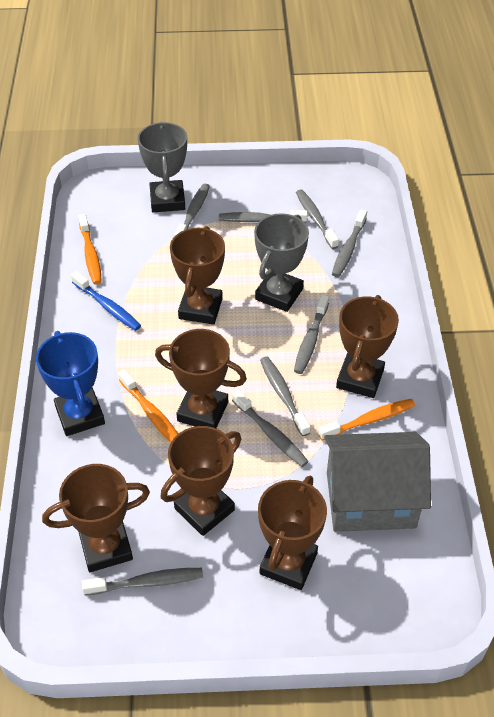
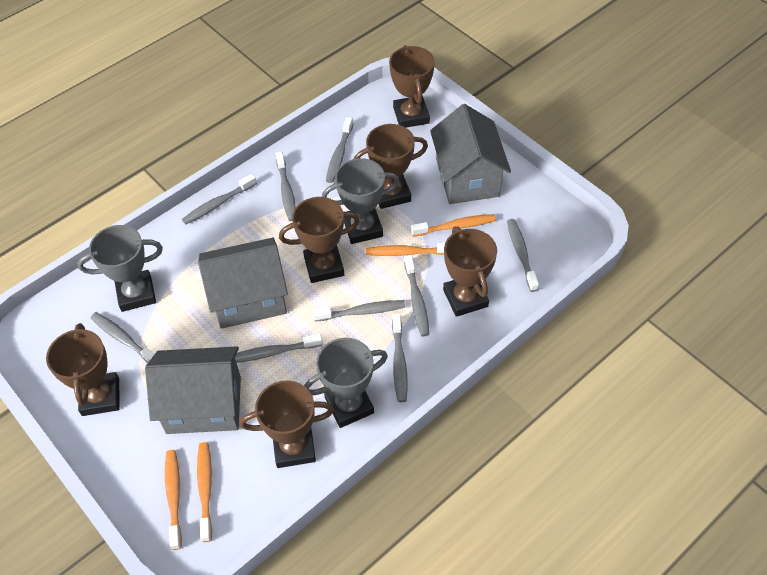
blue toothbrush: [71,271,141,331] = 1 -> none = 0
blue trophy: [36,331,105,436] = 1 -> none = 0
grey house: [324,432,431,532] = 1 -> [145,346,241,434] [198,238,288,329] [430,104,511,204] = 3
grey toothbrush: [82,568,203,595] [174,184,210,237] [219,210,307,223] [232,390,309,467] [260,356,311,437] [294,294,329,374] [296,189,339,249] [332,210,367,277] = 8 -> [91,312,154,363] [182,174,257,225] [235,334,323,363] [276,152,296,221] [313,300,405,322] [326,117,353,183] [392,313,408,402] [404,255,429,337] [507,219,539,292] = 9
grey trophy: [138,122,187,212] [254,213,309,312] = 2 -> [78,225,163,312] [304,338,388,428] [322,158,399,244] = 3
orange toothbrush: [79,214,102,284] [118,369,178,443] [318,399,415,441] = 3 -> [165,450,182,550] [197,442,212,542] [366,242,445,256] [411,214,496,237] = 4

